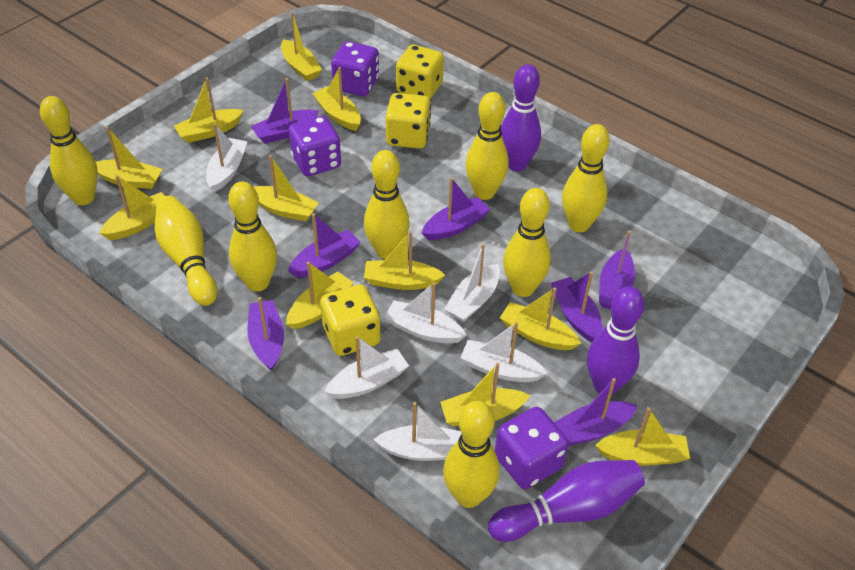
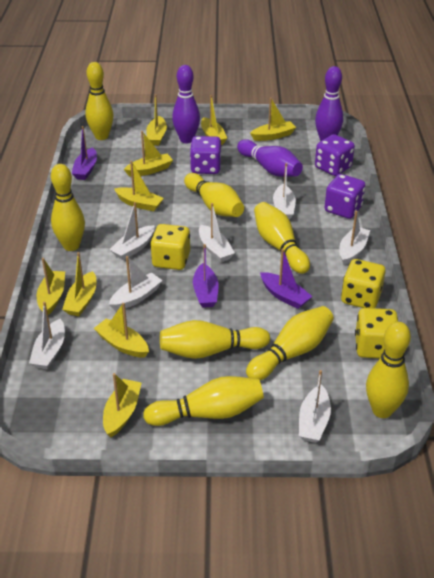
purple boat: [247,297,284,371] [251,78,319,144] [288,213,360,277] [422,178,490,240] [551,272,603,342] [554,378,638,446] [599,231,635,309] = 7 -> [72,126,97,180] [193,244,219,308] [260,249,313,309] = 3
white boat: [206,123,248,192] [325,336,409,399] [373,402,462,461] [384,282,467,344] [444,244,500,322] [460,322,548,382] = 6 -> [29,302,65,369] [109,202,154,260] [109,256,163,310] [199,203,235,262] [273,163,296,220] [299,370,331,443] [339,211,370,265] = 7
yellow boat: [96,127,163,189] [99,175,165,240] [174,77,244,143] [254,155,319,222] [281,12,322,81] [286,262,354,329] [312,67,361,131] [364,231,445,290] [441,363,530,426] [500,287,582,350] [595,407,690,466] = 11 -> [37,258,65,315] [62,252,96,316] [94,303,149,358] [103,373,141,437] [114,161,164,211] [124,131,173,176] [146,94,167,146] [201,95,227,145] [250,97,296,141] = 9

